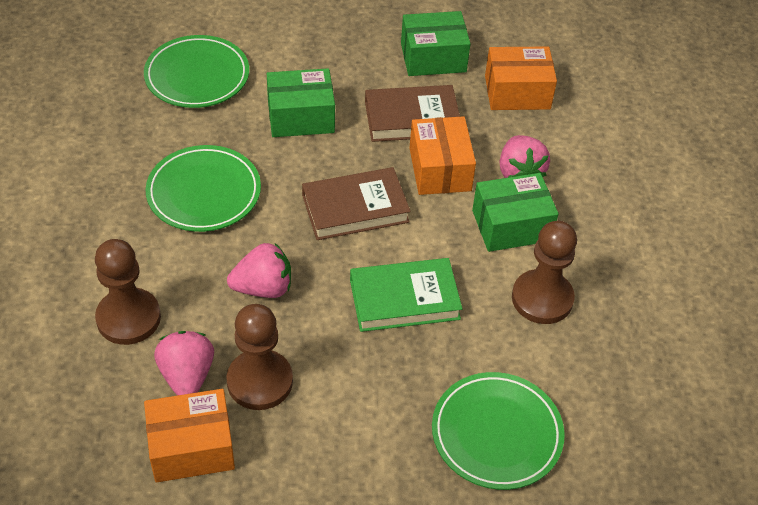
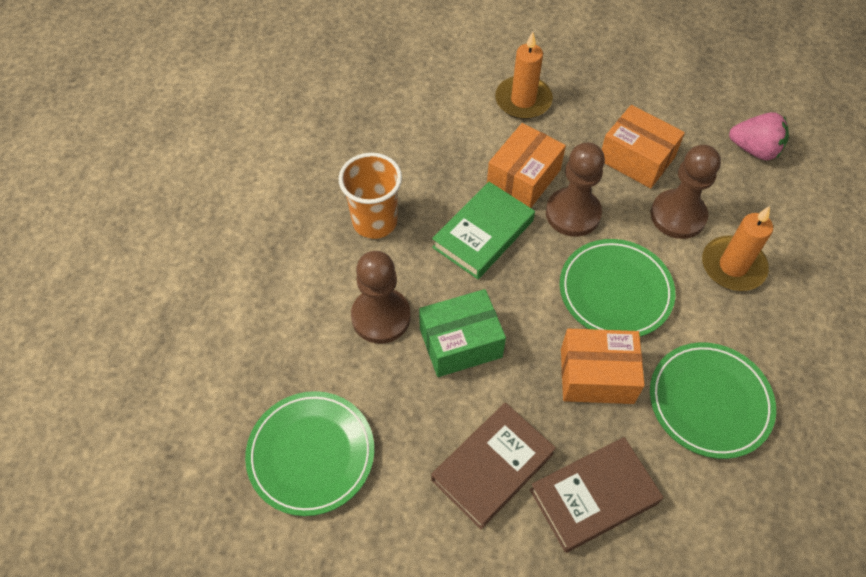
green box: [267,68,335,137] [401,11,471,76] [472,173,558,252] = 3 -> [419,289,506,377] = 1
orange candle: none = 0 -> [495,31,553,119] [702,206,773,291] = 2
orange cup: none = 0 -> [338,153,402,239] = 1
pink strawberry: [154,331,214,396] [227,243,291,298] [500,135,550,178] = 3 -> [729,112,789,160] = 1

